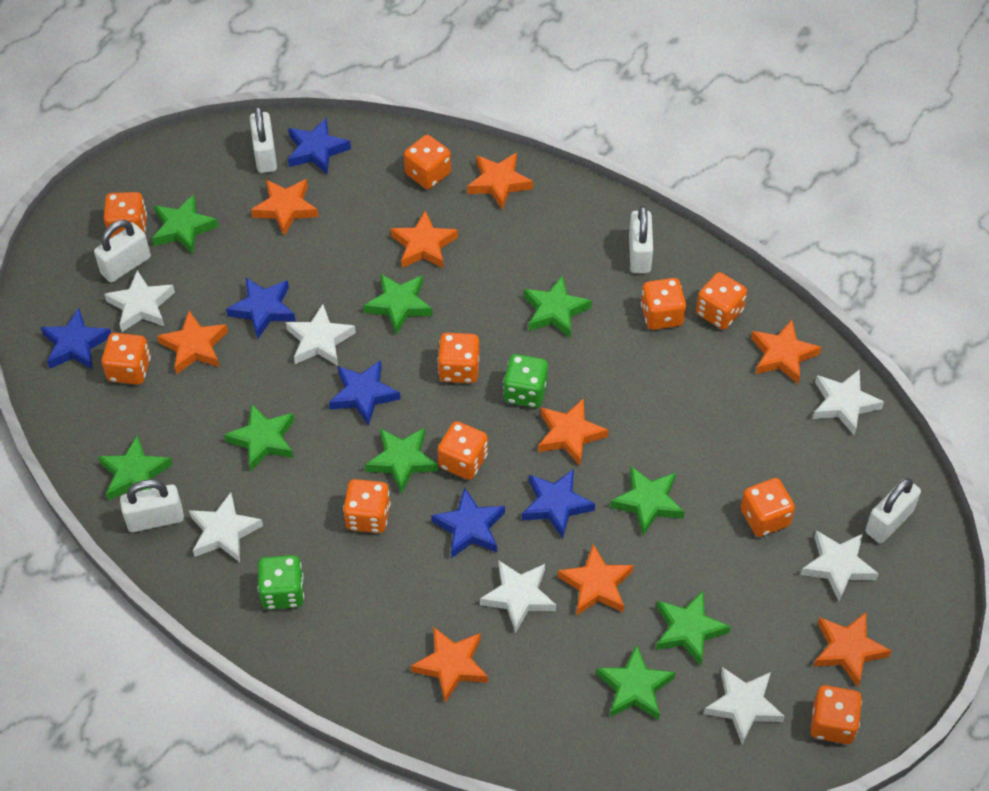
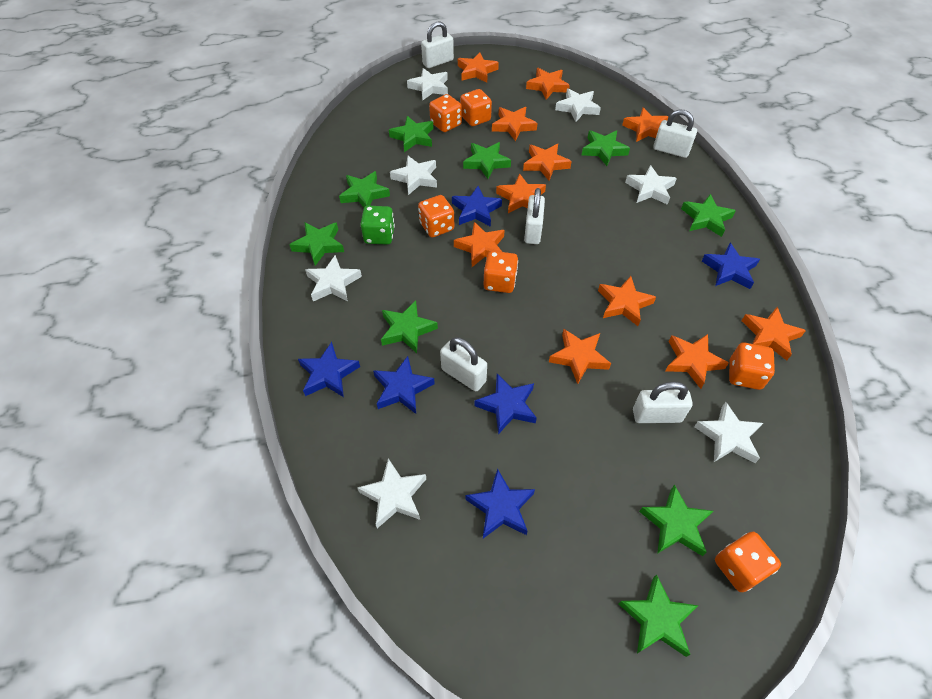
green dice: [258,555,304,610] [503,354,548,408] = 2 -> [360,206,395,245] = 1
orange dice: [102,333,151,385] [103,192,147,238] [343,479,391,533] [404,135,451,189] [437,421,488,480] [438,333,480,383] [641,278,686,330] [696,272,747,330] [741,478,795,537] [810,685,862,744] = 10 -> [418,195,454,237] [429,94,462,132] [460,89,492,126] [483,251,518,293] [715,532,781,592] [729,342,775,390] = 6
orange star: [157,311,228,374] [251,179,318,236] [391,211,458,269] [411,627,488,702] [467,153,533,210] [538,398,608,466] [558,544,634,615] [751,320,821,384] [814,612,892,687] = 9 -> [454,222,505,267] [458,52,499,83] [492,107,537,141] [496,174,546,213] [523,144,572,181] [526,68,570,100] [549,329,611,384] [598,276,656,326] [622,107,669,142] [666,334,729,389] [741,307,806,361] = 11

